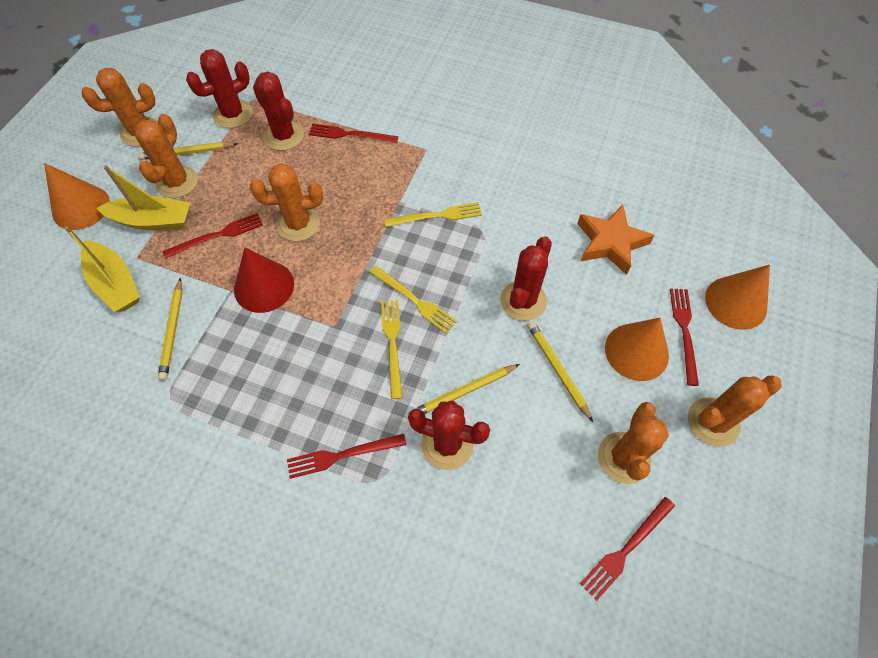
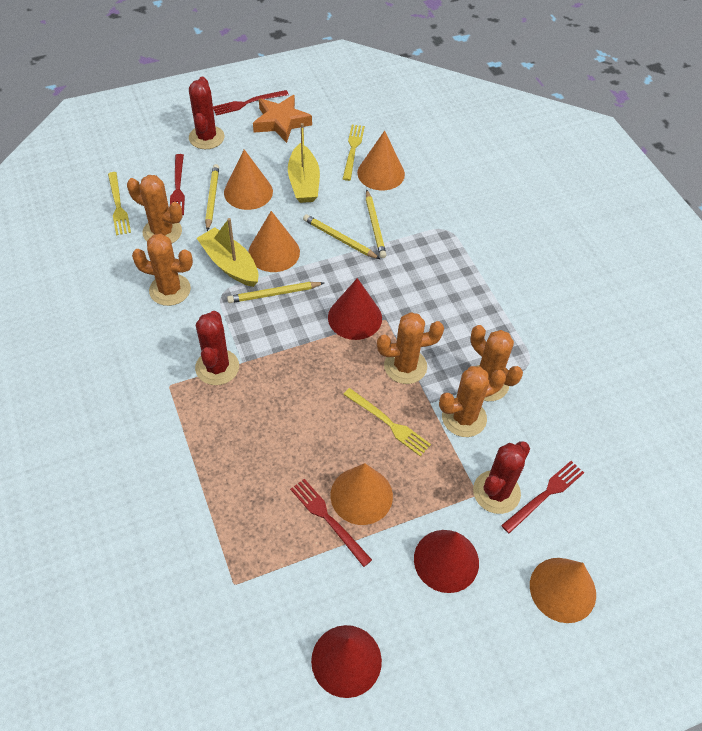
orange cone: [44,163,110,230] [605,318,669,381] [705,265,770,330] = 3 -> [224,149,273,210] [248,211,300,272] [330,463,393,525] [357,131,405,190] [530,558,596,623] = 5
red cactus: [186,49,253,128] [253,72,304,151] [408,401,490,470] [500,236,552,321] = 4 -> [189,77,224,149] [195,311,239,385] [473,441,530,514] = 3
red cone: [234,247,294,313] = 1 -> [311,625,382,698] [328,278,382,340] [414,530,479,593] = 3
red fork: [162,213,263,259] [287,434,407,479] [309,124,398,143] [580,497,675,601] [670,289,699,386] = 5 -> [170,154,185,215] [213,90,289,116] [290,479,372,567] [501,461,584,533] = 4

